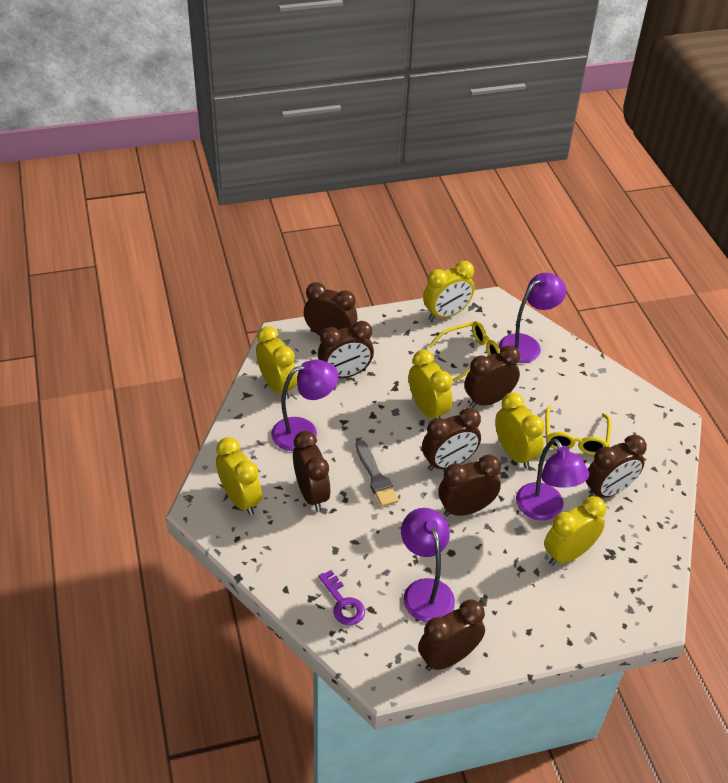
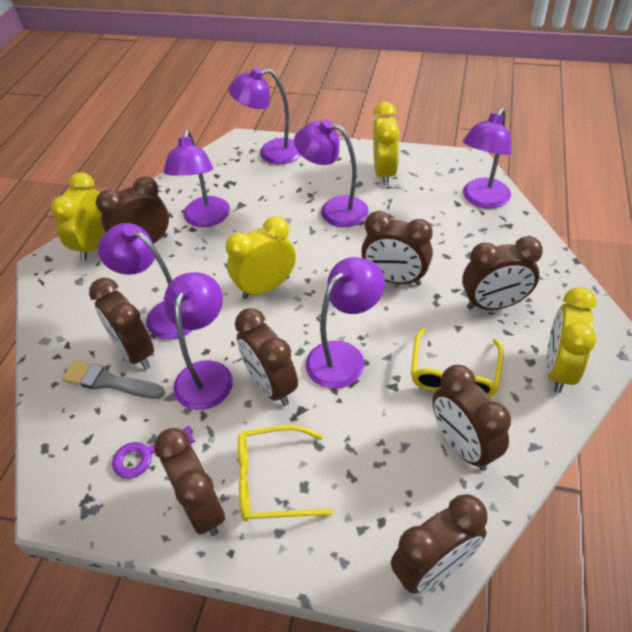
purple lamp: [271,359,339,451] [401,508,455,622] [499,273,566,363] [516,438,589,520] = 4 -> [98,223,192,340] [164,130,230,227] [164,272,233,410] [228,67,301,164] [294,119,369,227] [306,257,385,389] [463,108,512,209] = 7
yellow clock: [216,437,262,515] [256,326,297,399] [409,350,453,418] [423,261,474,321] [495,392,545,469] [544,496,606,566] = 6 -> [51,172,106,261] [226,217,296,299] [373,102,400,186] [546,287,596,393] = 4

